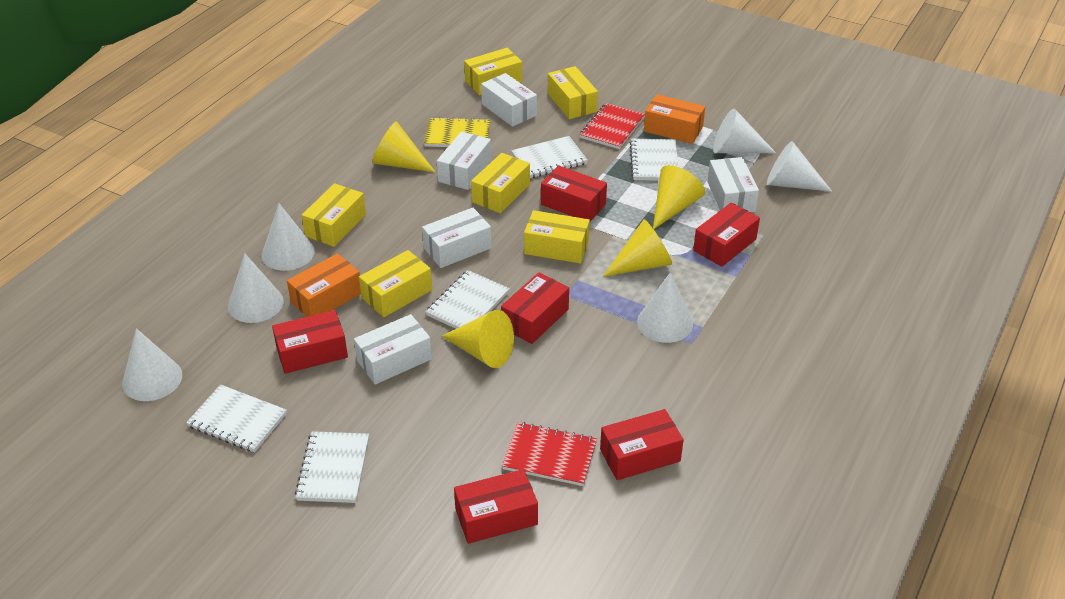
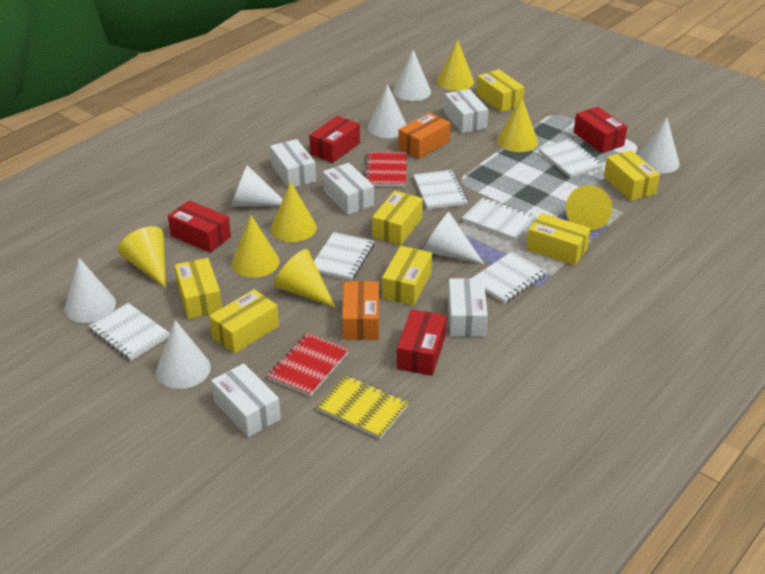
red box: [272,310,348,374] [454,469,538,544] [501,272,569,344] [541,165,607,222] [600,409,684,480] [693,203,760,267] = 6 -> [168,201,231,253] [309,116,360,163] [397,310,446,376] [574,107,627,153] = 4
white cone: [122,328,182,401] [228,253,283,323] [262,203,315,271] [637,272,693,343] [713,109,776,153] [767,141,832,192] = 6 -> [64,258,116,323] [156,320,211,389] [231,165,283,207] [368,84,406,138] [393,50,431,101] [423,212,484,264] [639,117,680,174] = 7
white notebook: [186,385,287,453] [295,431,369,503] [425,270,510,329] [511,136,588,178] [630,139,678,181] = 5 -> [88,303,170,361] [314,232,374,281] [413,170,468,210] [462,197,536,240] [471,252,547,304] [538,139,603,178] = 6
yellow box: [302,183,366,247] [359,250,432,317] [464,48,522,95] [471,153,530,213] [524,210,590,264] [548,66,598,119] = 6 -> [175,258,222,319] [209,289,279,354] [372,191,423,245] [382,246,432,306] [476,69,525,112] [526,213,591,266] [604,150,660,201] = 7
yellow cone: [372,121,435,172] [442,310,514,368] [603,219,672,277] [653,165,705,229] = 4 -> [118,226,166,288] [232,215,280,278] [271,181,317,242] [274,249,336,308] [437,40,474,91] [497,97,538,152] [566,185,612,231] = 7

